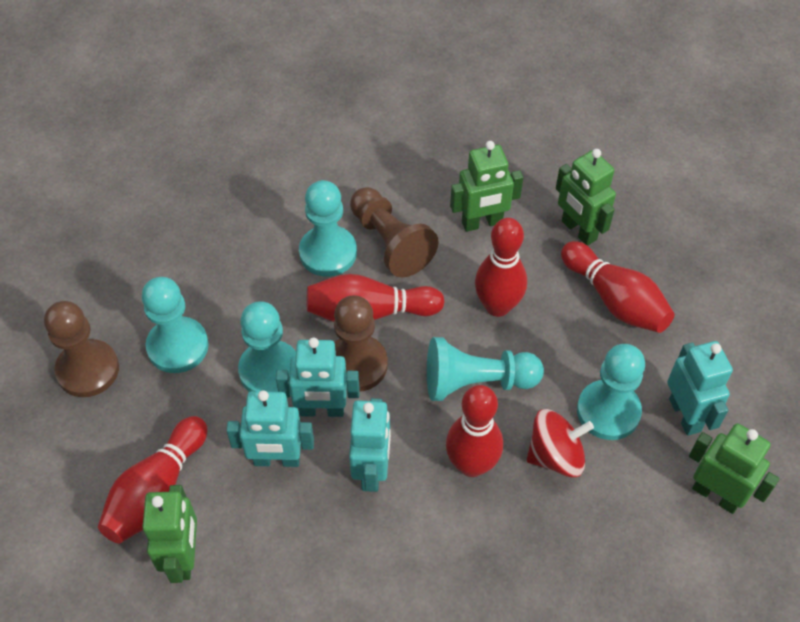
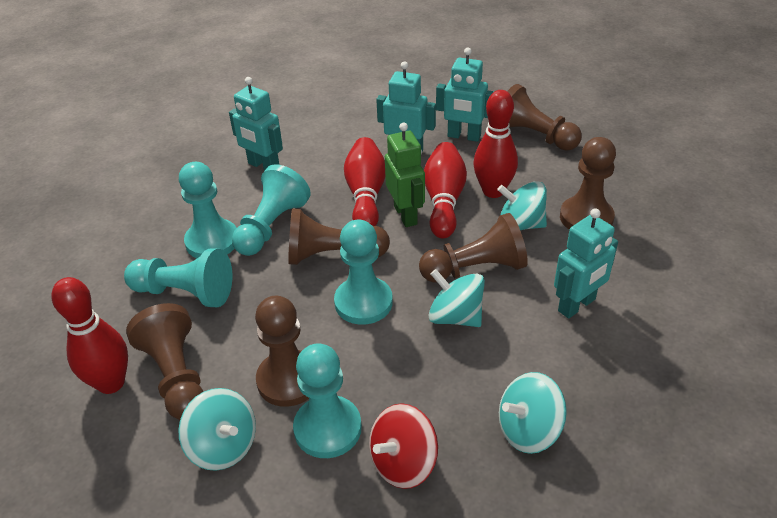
brown pawn: [44,301,119,397] [334,295,388,392] [350,187,439,277] = 3 -> [126,303,204,420] [255,296,309,407] [288,209,390,265] [419,213,528,283] [507,84,582,151] [560,137,616,230] = 6
green robot: [142,485,197,583] [450,141,523,232] [556,149,616,245] [689,423,779,514] = 4 -> [385,122,425,227] = 1
red bowling pin: [98,416,207,544] [306,274,445,322] [446,385,503,477] [475,218,527,317] [561,241,675,333] = 5 -> [51,277,128,394] [344,137,385,226] [424,142,467,239] [473,90,518,198] = 4
turquoise spinning top: none = 0 -> [178,388,256,471] [429,269,485,327] [497,181,547,230] [499,372,567,454] = 4

